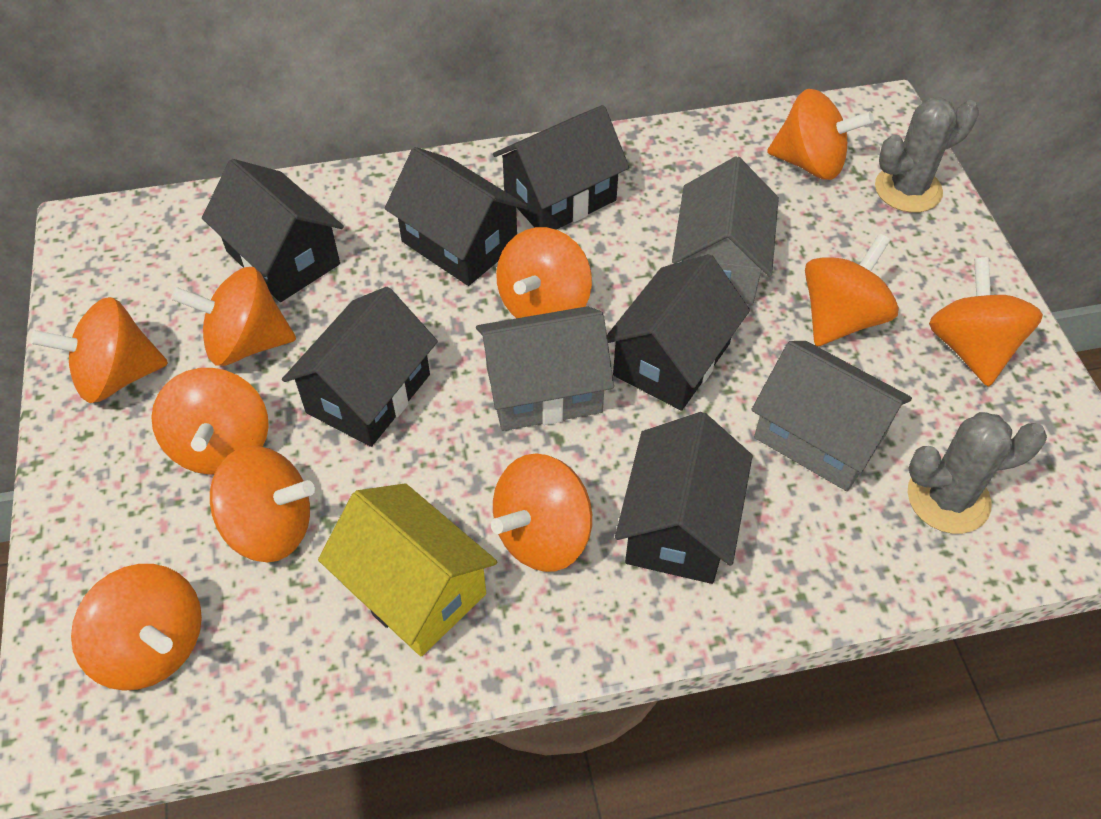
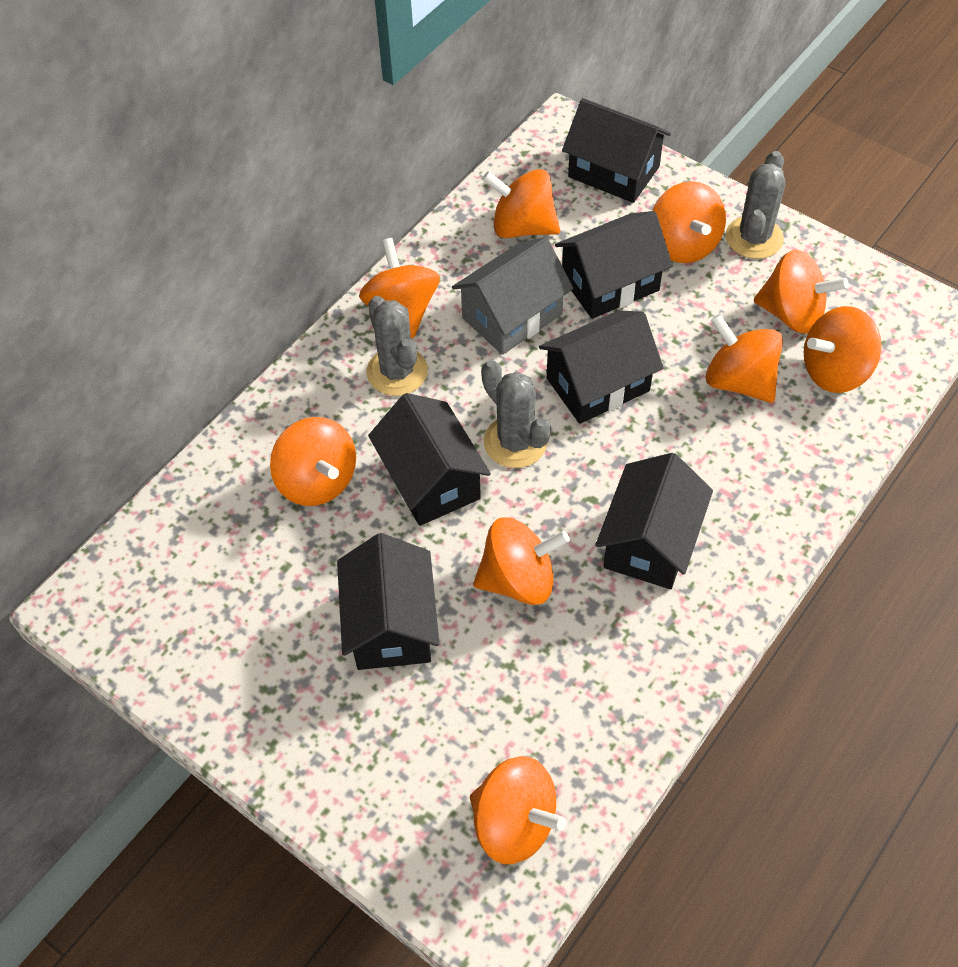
grey cactus: [875,98,979,213] [908,412,1047,534] = 2 -> [367,296,428,396] [481,360,551,468] [726,151,785,259] = 3
grey house: [476,306,614,431] [672,156,779,305] [751,341,912,491] = 3 -> [452,237,573,355] = 1
orange spinning top: [31,297,168,403] [71,564,202,691] [151,368,269,475] [171,267,296,366] [210,446,315,563] [491,453,592,572] [496,227,592,318] [767,89,874,180] [805,233,899,346] [929,257,1043,387] = 10 -> [270,417,356,506] [359,238,440,339] [470,756,567,864] [473,518,570,605] [482,169,560,238] [652,181,726,263] [706,314,783,403] [754,250,849,334] [804,306,882,393] = 9
yellow house: [318,483,497,656] = 1 -> none = 0

